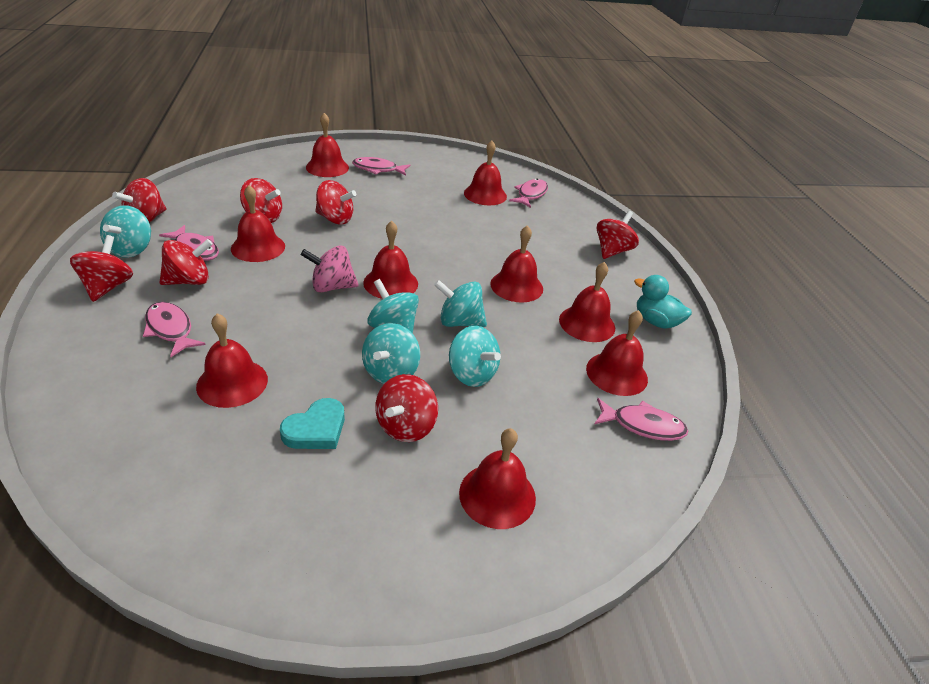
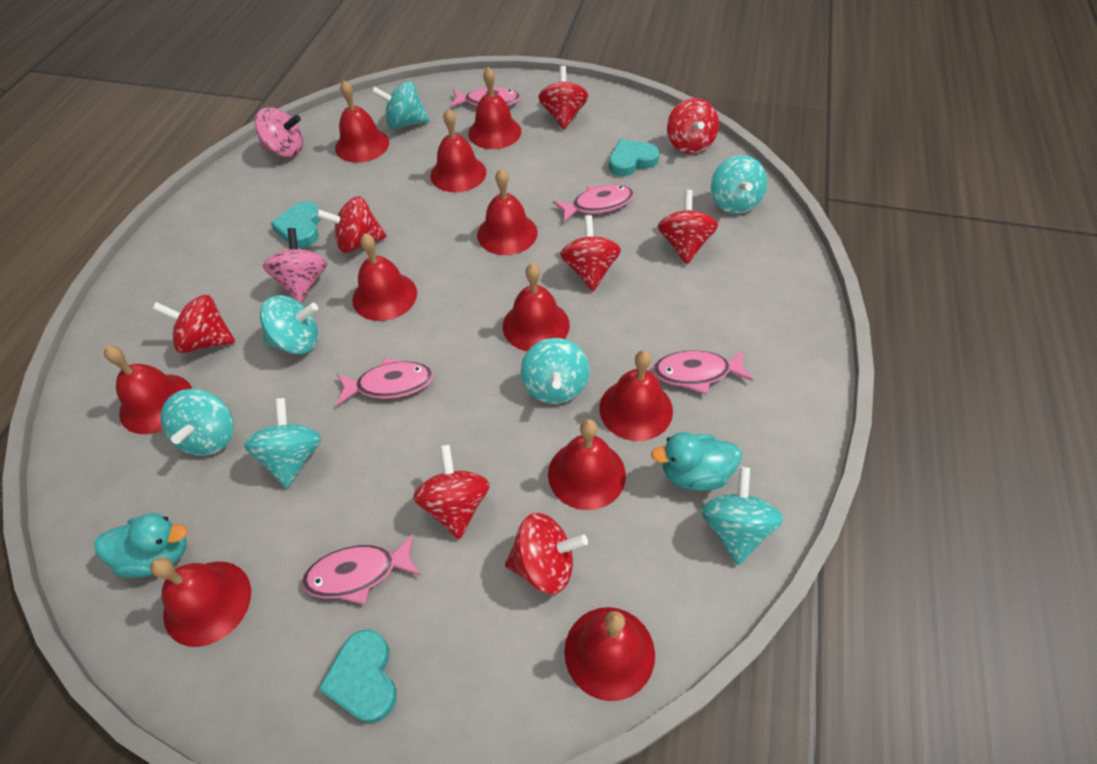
pink spinning top: [301,245,359,293] = 1 -> [255,107,303,157] [263,228,327,303] = 2
red bell: [196,313,268,408] [231,185,285,262] [306,113,349,177] [363,221,418,299] [459,428,536,529] [464,140,507,205] [490,225,543,302] [559,262,615,342] [586,310,648,396] = 9 -> [104,346,192,434] [150,557,251,647] [335,81,389,163] [352,233,417,321] [430,109,486,192] [468,67,521,149] [477,169,538,255] [503,263,570,351] [548,419,626,510] [564,607,655,701] [599,350,673,441] = 11
red spinning top: [70,235,133,302] [112,178,166,223] [159,239,213,285] [240,178,282,223] [315,180,356,225] [375,374,438,442] [597,211,639,259] = 7 -> [152,295,235,353] [316,196,387,253] [413,445,490,539] [505,513,588,594] [538,66,588,129] [560,215,621,291] [658,190,718,264] [667,98,719,154] = 8
turquoise duck: [634,275,692,328] = 1 -> [94,513,187,578] [651,432,742,491] = 2
turquoise heart: [280,398,345,449] = 1 -> [271,201,321,248] [318,629,397,723] [609,139,659,176] = 3
turquoise spinning top: [100,205,151,258] [362,323,420,384] [367,279,419,334] [434,280,487,327] [449,326,501,387] = 5 -> [161,389,234,456] [244,398,321,488] [260,295,318,354] [371,81,430,129] [520,338,589,404] [701,467,783,565] [711,155,767,214] = 7

